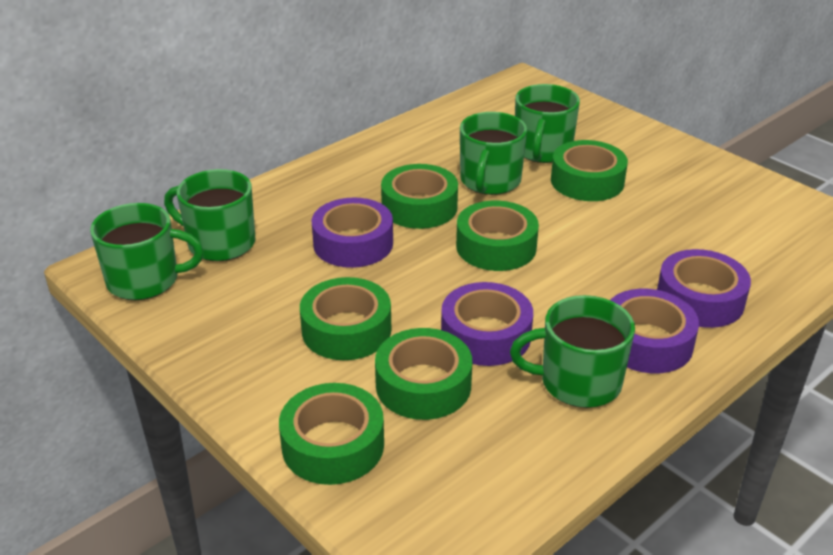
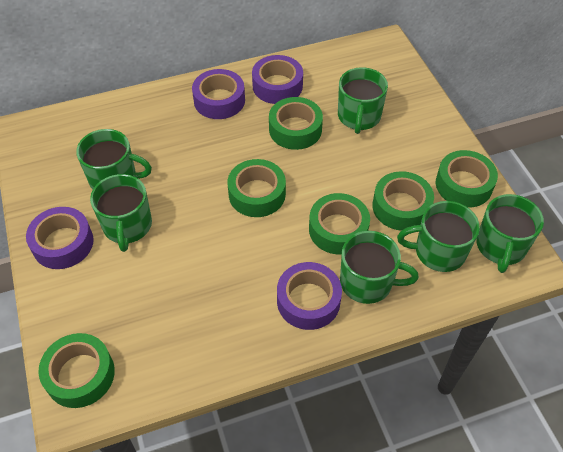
green mug: [90,203,204,300] [164,169,255,261] [460,112,527,195] [510,295,635,408] [515,84,580,163] = 5 -> [76,129,152,190] [90,174,152,252] [338,67,388,134] [340,231,419,304] [397,201,480,272] [476,194,544,273] = 6

